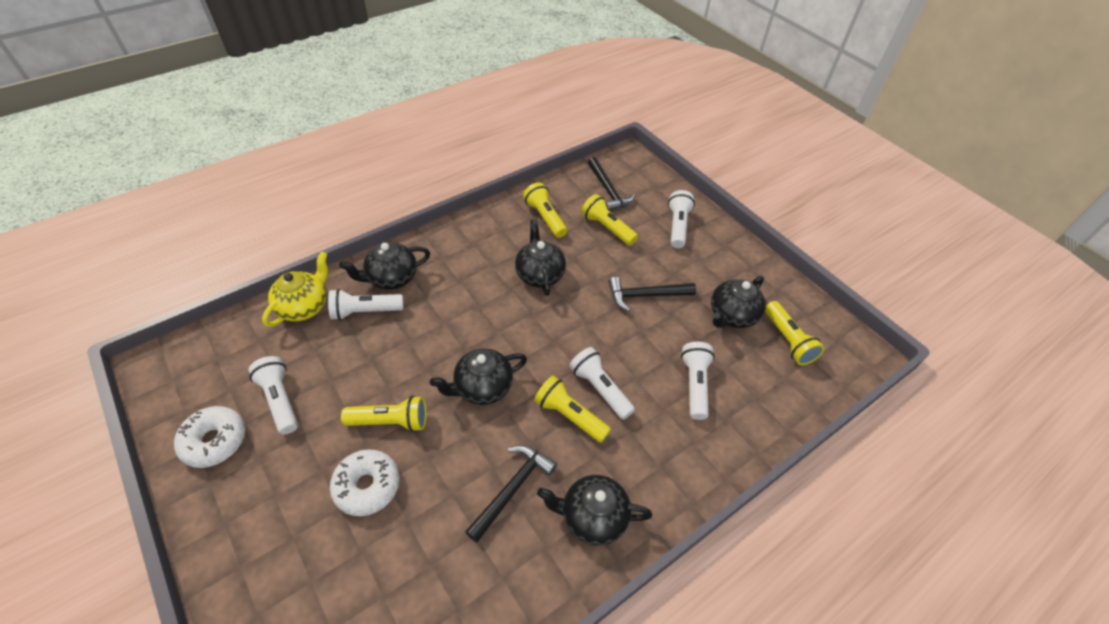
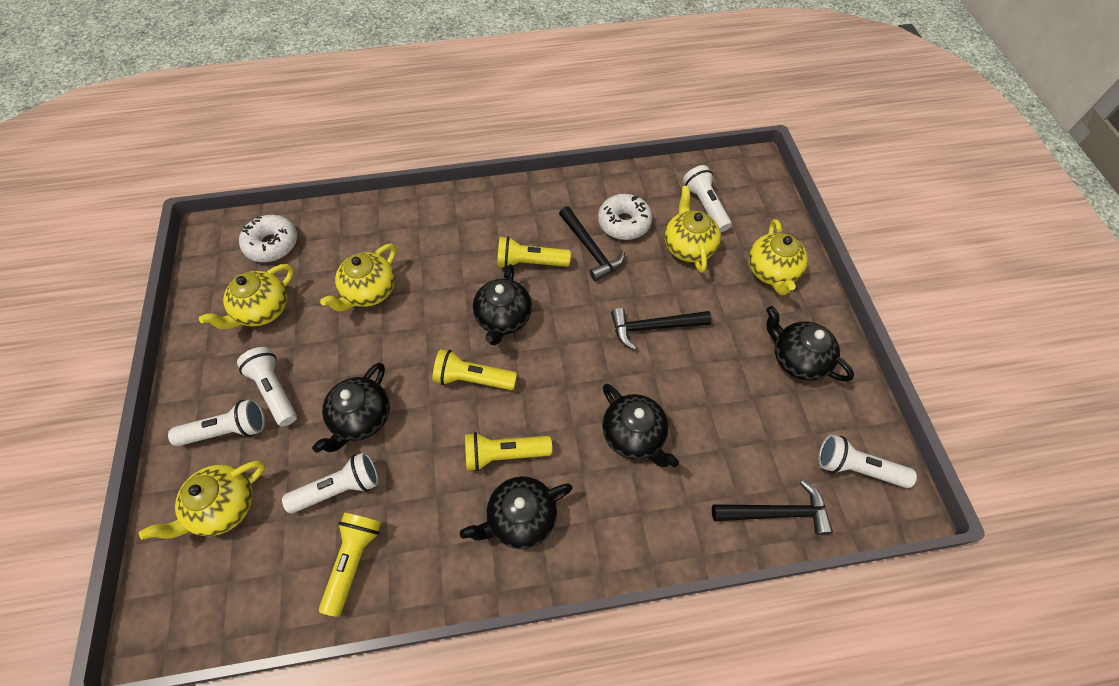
yellow flashlight: [341,396,427,432] [523,182,567,238] [534,376,611,443] [581,194,638,246] [765,301,825,365] = 5 -> [319,512,381,617] [433,349,517,390] [465,432,552,471] [497,236,571,269] = 4
yellow teapot: [262,251,328,327] = 1 -> [139,461,265,540] [199,264,294,329] [320,244,396,312] [664,186,721,273] [748,219,808,295] = 5

